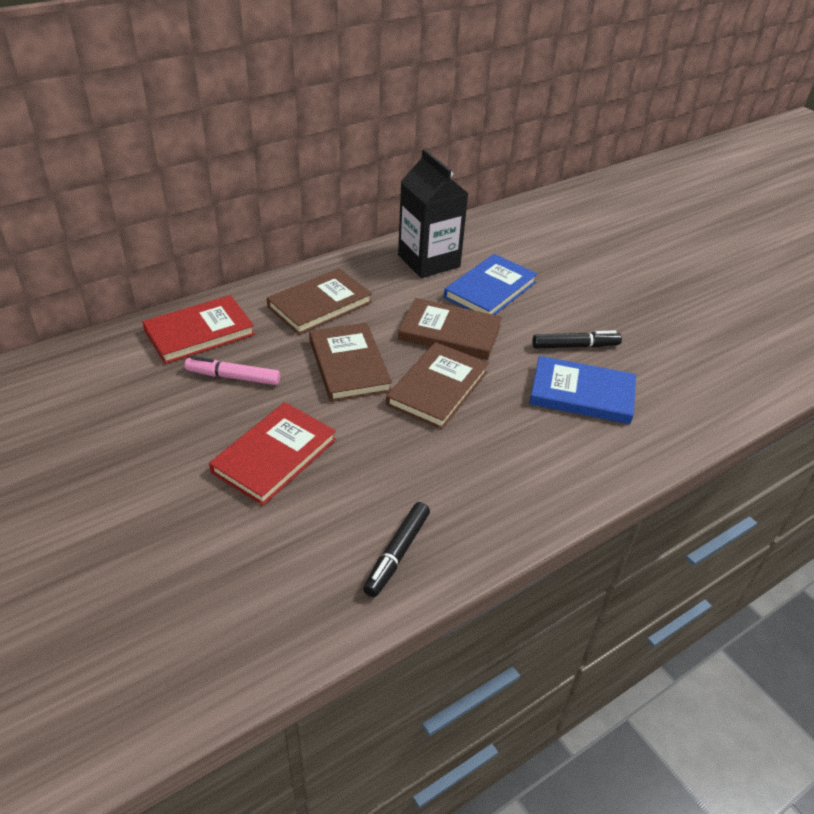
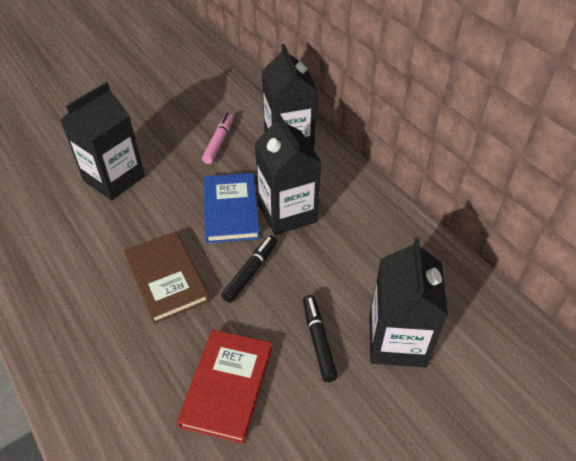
black carton: [398,149,469,278] = 1 -> [60,82,145,200] [255,113,321,235] [262,44,317,150] [370,237,448,367] = 4
blue book: [444,254,537,315] [529,356,636,424] = 2 -> [204,173,260,243] = 1
brown book: [267,268,372,335] [309,323,392,402] [386,342,489,429] [398,298,502,360] = 4 -> [124,231,210,324] = 1
red book: [142,295,255,364] [209,402,336,506] = 2 -> [177,330,272,444] = 1

